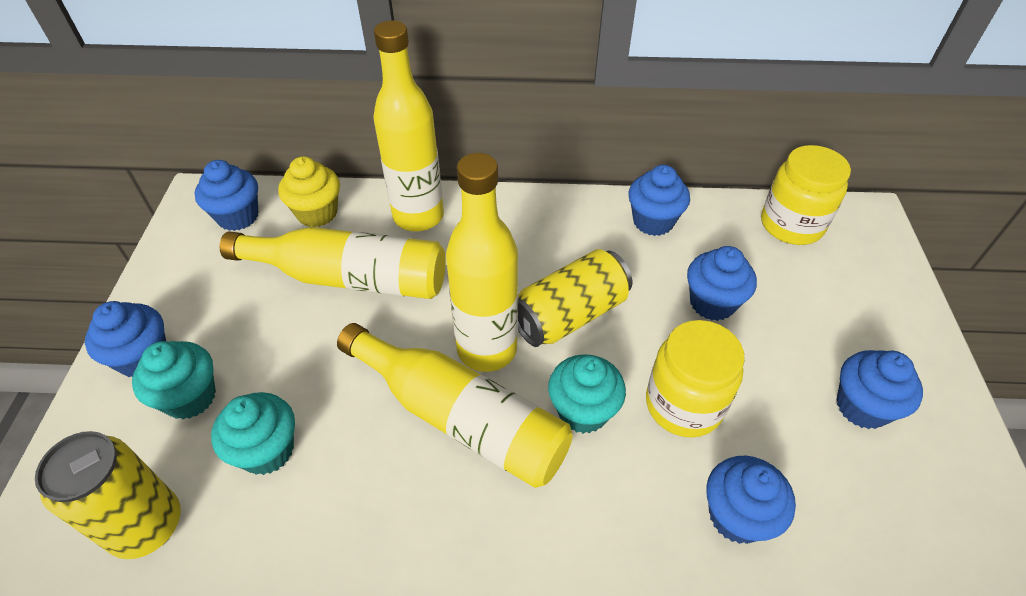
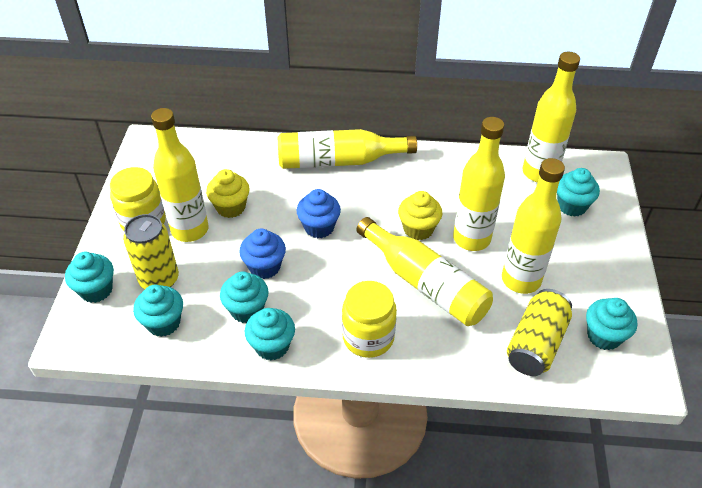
blue cupcake: [85,301,166,377] [195,160,258,231] [628,165,690,236] [687,246,757,321] [706,456,796,544] [836,350,923,429] = 6 -> [239,229,286,279] [297,189,341,238] = 2
turquoise cupcake: [132,341,216,419] [211,392,295,475] [548,354,626,434] = 3 -> [65,252,114,303] [133,285,183,337] [220,271,269,323] [245,308,295,360] [557,168,600,217] [586,298,637,350] = 6
yellow bottle: [220,227,446,299] [337,323,573,488] [374,21,444,231] [446,153,518,372] = 4 -> [151,108,209,242] [278,129,417,169] [356,217,493,326] [453,117,505,251] [502,158,565,294] [522,52,580,182] = 6
yellow cupcake: [278,156,340,227] = 1 -> [206,169,250,218] [398,191,442,240] = 2

